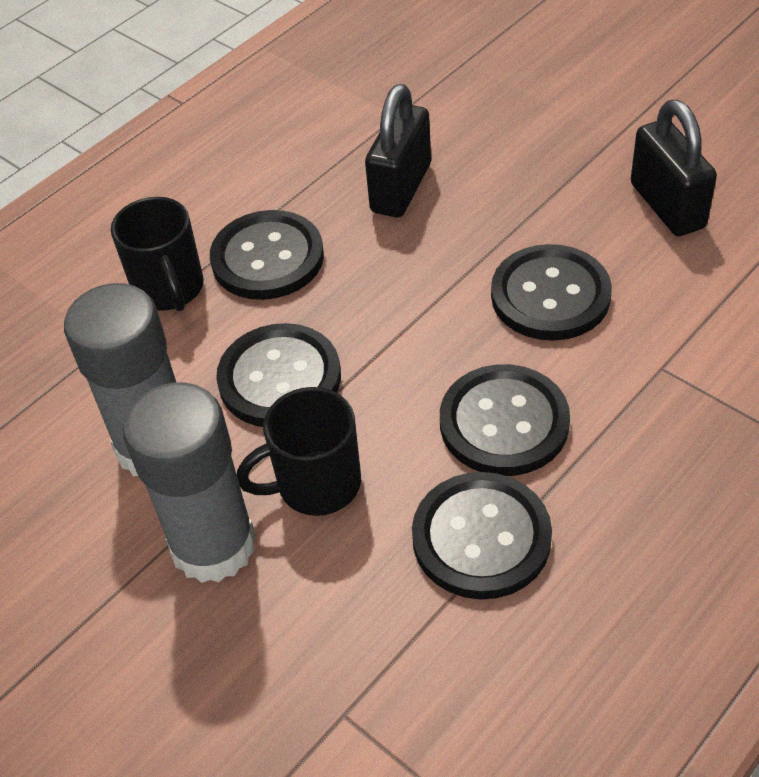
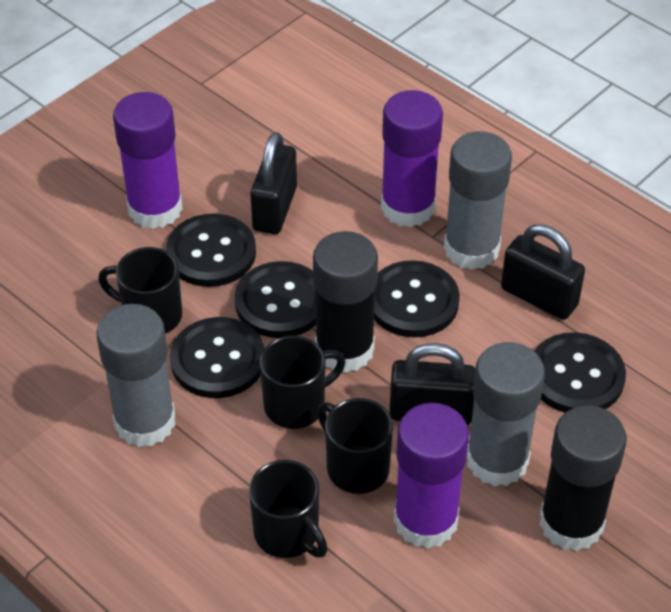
black glue stick: none = 0 -> [313,231,378,373] [539,405,627,551] = 2
black mug: [111,197,203,311] [237,387,361,516] = 2 -> [98,247,182,334] [249,460,328,558] [260,336,345,429] [317,398,393,494] = 4
black padlock: [365,84,431,217] [631,100,717,236] = 2 -> [250,132,297,234] [389,343,475,425] [501,224,585,320] = 3
grey glue stick: [64,283,176,476] [123,382,256,583] = 2 -> [96,304,175,447] [444,131,512,270] [467,342,545,487] = 3
purple glue stick: none = 0 -> [113,92,183,229] [381,90,443,227] [394,403,469,549] = 3

